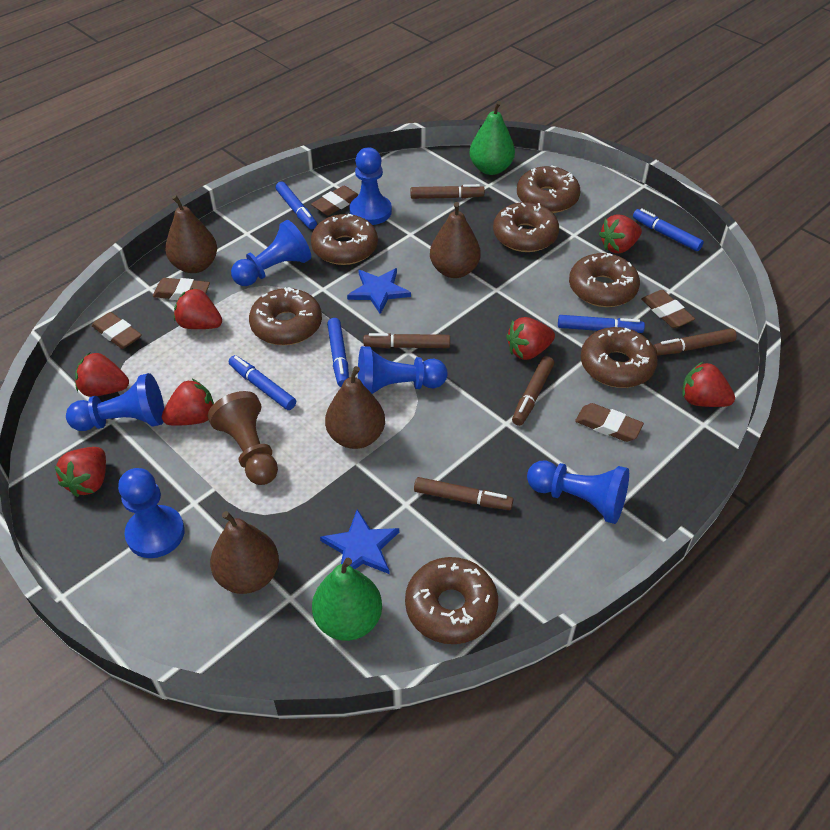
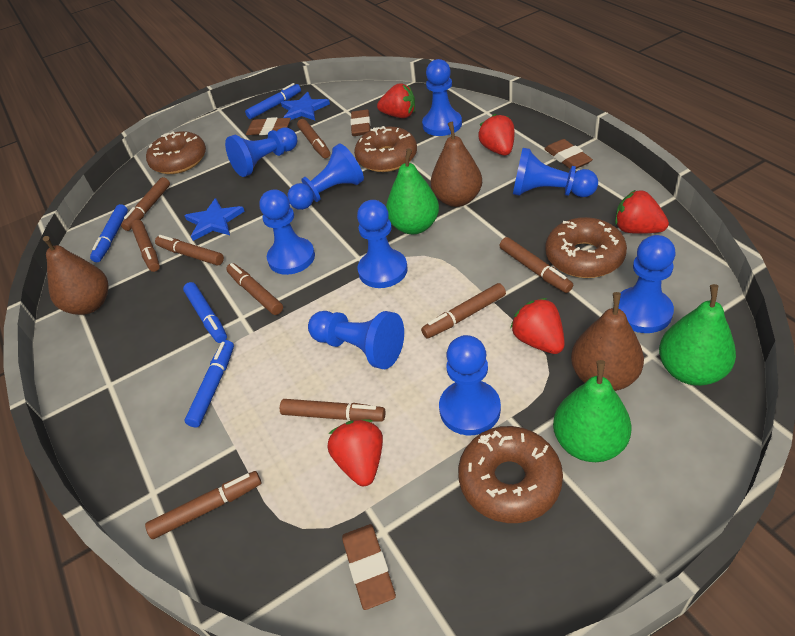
blue marker: [229,355,296,410] [276,181,317,229] [327,318,349,387] [558,315,645,333] [633,208,704,251] = 5 -> [90,204,128,262] [183,282,227,343] [185,340,234,427] [245,83,301,119] = 4
blue pawn: [66,373,164,431] [118,468,185,558] [231,220,311,286] [349,147,392,225] [358,346,447,394] [527,461,629,524] = 6 -> [225,128,297,177] [259,189,315,275] [287,144,364,210] [308,311,404,369] [357,200,408,288] [422,59,462,136] [439,335,501,435] [513,148,598,197] [618,235,676,333] = 9
brown donut: [249,287,322,345] [311,214,378,265] [405,557,498,644] [493,202,559,252] [517,165,580,213] [569,253,640,307] [581,327,658,388] = 7 -> [146,131,206,174] [354,126,417,172] [458,426,563,523] [545,217,627,278] = 4
brown eraser: [92,312,142,349] [153,278,210,300] [311,186,359,216] [575,403,644,442] [641,290,695,328] = 5 -> [246,117,291,135] [342,524,396,610] [351,109,371,136] [545,139,593,169] = 4
brown marker: [363,333,450,348] [410,184,485,199] [414,477,513,510] [512,356,554,426] [653,328,737,356] = 5 -> [121,177,170,231] [131,220,160,272] [145,471,261,539] [155,235,224,266] [226,263,283,315] [280,399,385,421] [297,119,330,159] [421,283,506,339] [500,237,573,293] = 9
brown pawn: [208,391,278,485] = 1 -> none = 0
brown pear: [165,195,217,273] [210,511,279,594] [325,366,385,449] [430,202,481,278] = 4 -> [43,236,108,315] [431,122,482,207] [571,292,644,391] = 3
green pear: [312,558,382,641] [469,101,515,175] = 2 -> [386,149,439,234] [553,360,632,462] [659,284,736,386] = 3
red strawberry: [55,447,106,497] [75,353,129,397] [162,379,214,426] [174,288,222,329] [506,317,555,360] [599,214,642,254] [682,362,735,407] = 7 -> [328,419,383,486] [377,83,415,118] [478,114,515,156] [511,298,565,354] [615,190,669,234] = 5

